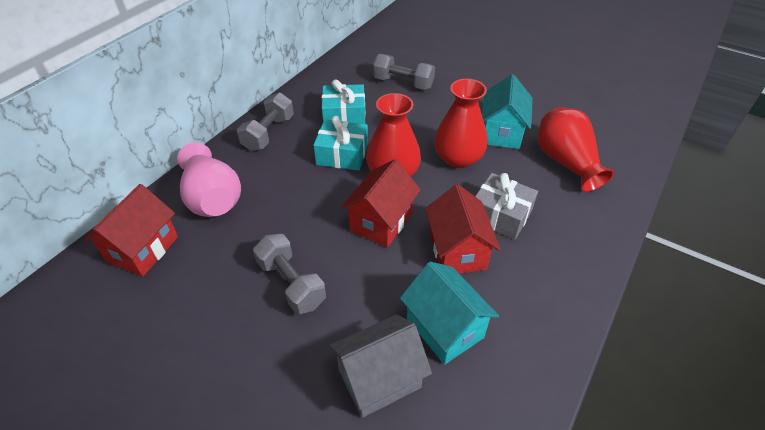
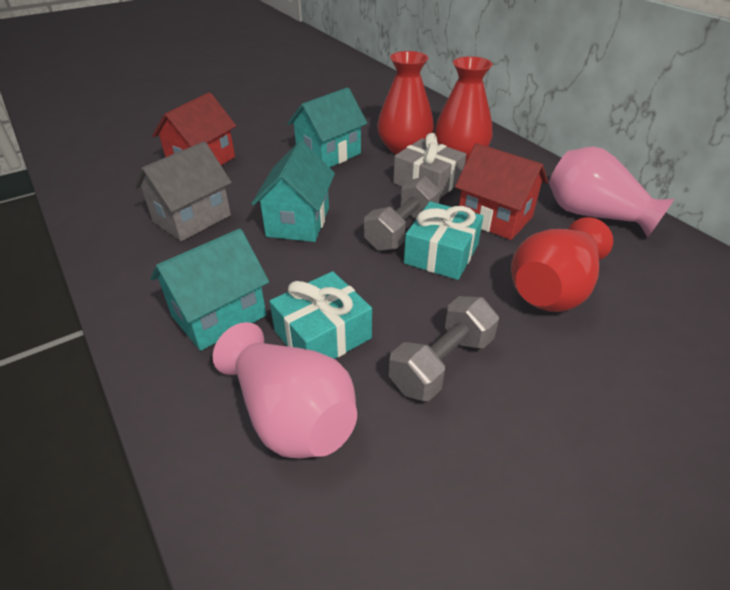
grey dumbbell: [237,93,294,151] [253,234,326,314] [373,54,435,90] = 3 -> [364,176,440,251] [389,296,499,401] = 2
pink vase: [177,142,241,217] = 1 -> [213,322,357,459] [549,146,674,238] = 2
red house: [83,184,178,277] [341,159,421,247] [425,184,500,274] = 3 -> [152,92,236,166] [455,143,548,240] = 2
turquoise house: [400,262,499,365] [482,74,533,149] = 2 -> [150,229,269,351] [252,141,335,242] [288,87,367,168] = 3

